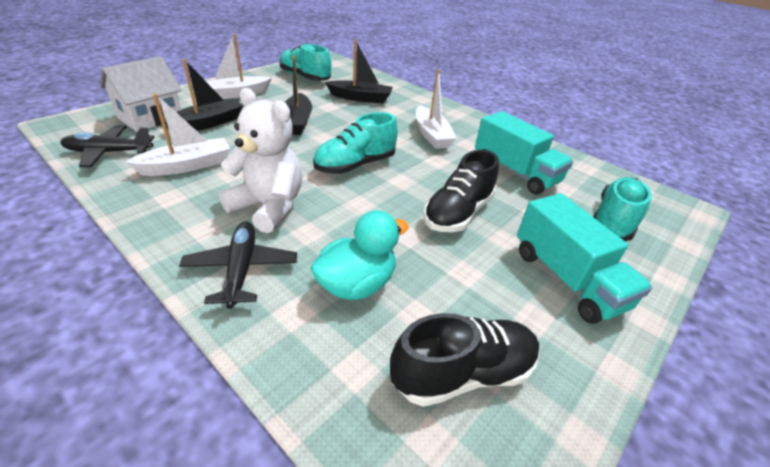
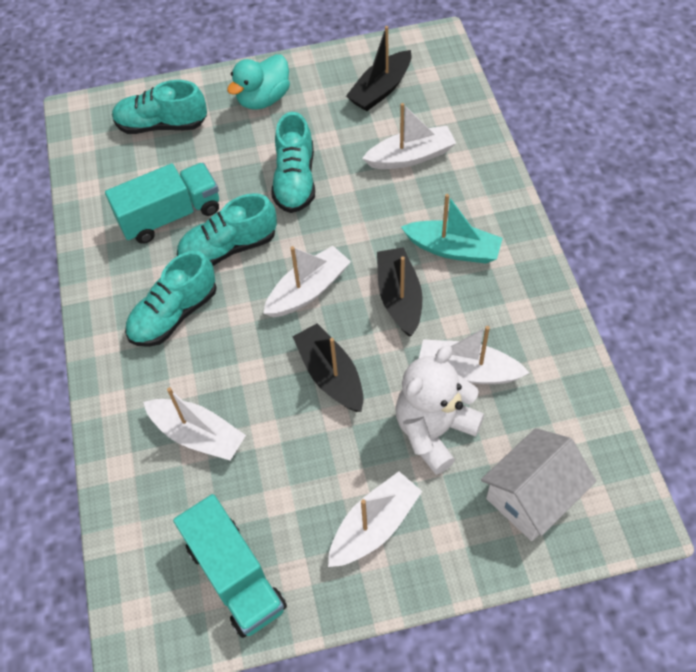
black plane: [60,125,154,167] [179,222,297,309] = 2 -> none = 0
black shoe: [390,313,540,407] [423,150,499,232] = 2 -> none = 0
turquoise boat: none = 0 -> [401,194,503,263] = 1
turquoise shoe: [279,44,331,81] [313,112,398,174] [593,177,652,241] = 3 -> [112,80,207,134] [125,251,217,347] [177,193,277,266] [271,112,315,213] = 4
white boat: [126,93,230,176] [206,34,272,99] [416,69,457,149] = 3 -> [143,387,246,461] [263,246,351,317] [328,471,422,567] [362,103,456,169] [419,326,529,384] = 5

